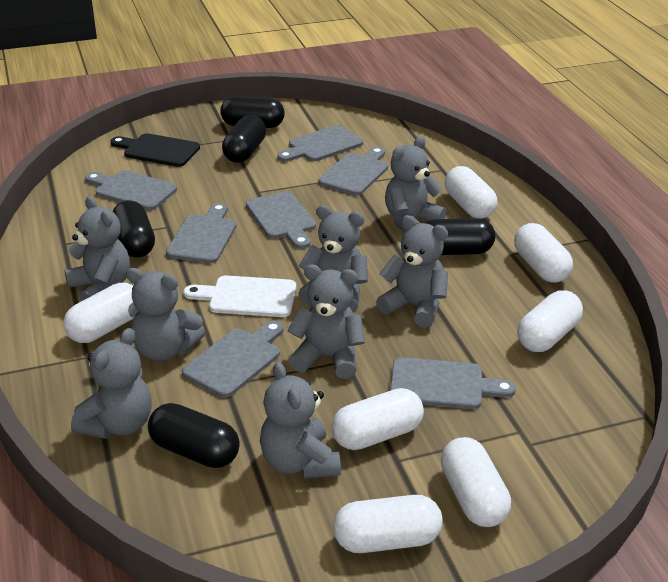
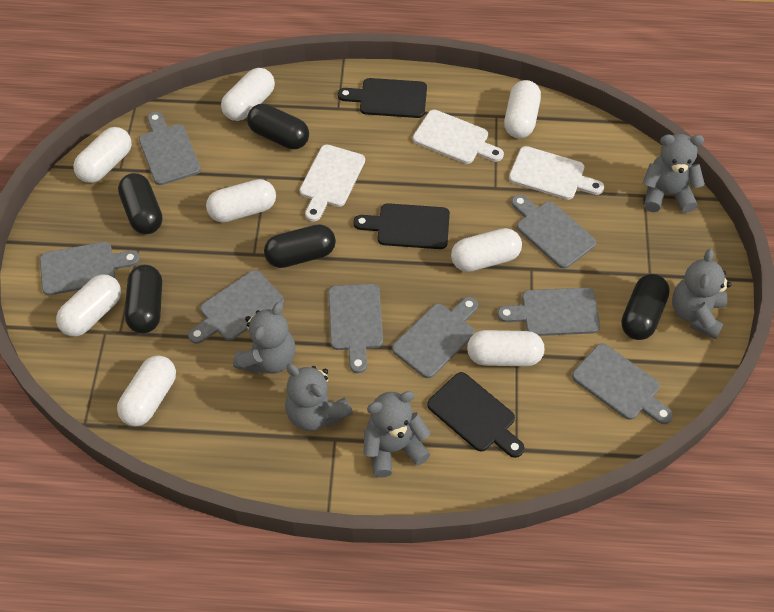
black cutting board: [110,133,200,167] = 1 -> [338,78,427,118] [353,203,450,249] [427,372,524,458] = 3
grey cutting board: [85,170,177,210] [166,203,236,263] [182,321,284,398] [246,191,316,249] [278,125,363,162] [319,147,388,195] [390,357,516,409] = 7 -> [40,242,140,295] [139,112,201,185] [188,270,284,344] [328,284,383,373] [392,297,478,378] [497,287,600,336] [511,195,596,269] [572,343,673,424] = 8
grey teddy bear: [64,196,130,301] [71,328,152,439] [126,268,205,361] [260,362,341,479] [288,265,365,379] [298,205,368,312] [376,215,448,328] [385,136,446,233] = 8 -> [233,302,296,374] [285,364,353,431] [363,391,431,477] [642,134,705,213] [672,249,732,339] = 5
white capsule: [63,283,133,343] [332,388,424,450] [333,495,443,553] [441,437,511,527] [445,166,497,219] [514,223,573,283] [517,290,583,352] = 7 -> [56,275,121,336] [73,127,132,183] [117,355,176,426] [206,179,276,222] [221,68,275,121] [451,228,522,272] [467,330,544,366] [504,80,541,138] = 8
white cutting board: [184,275,296,317] = 1 -> [300,145,365,221] [413,110,504,164] [509,146,604,200] = 3

